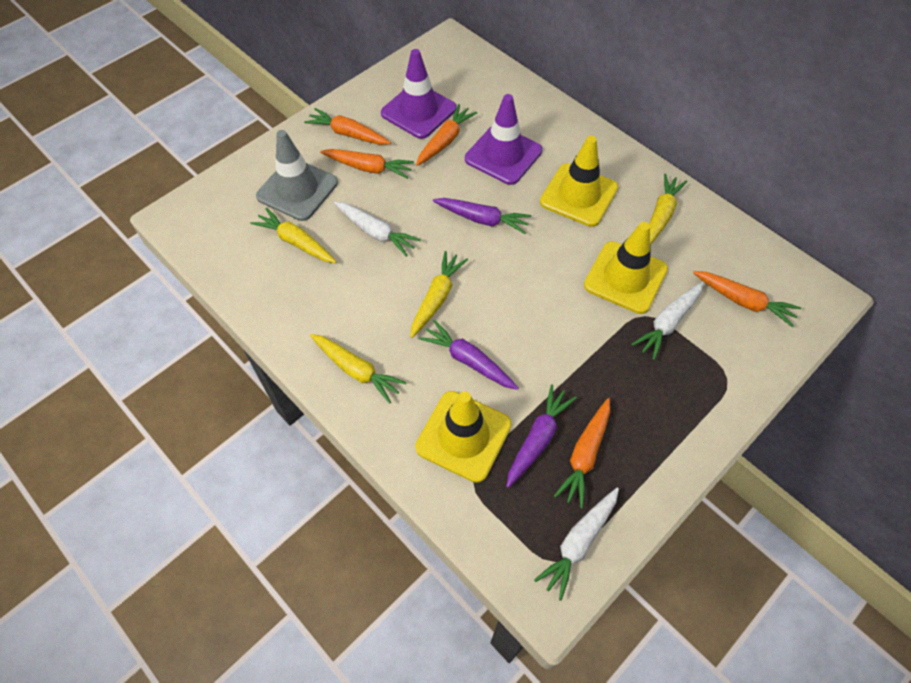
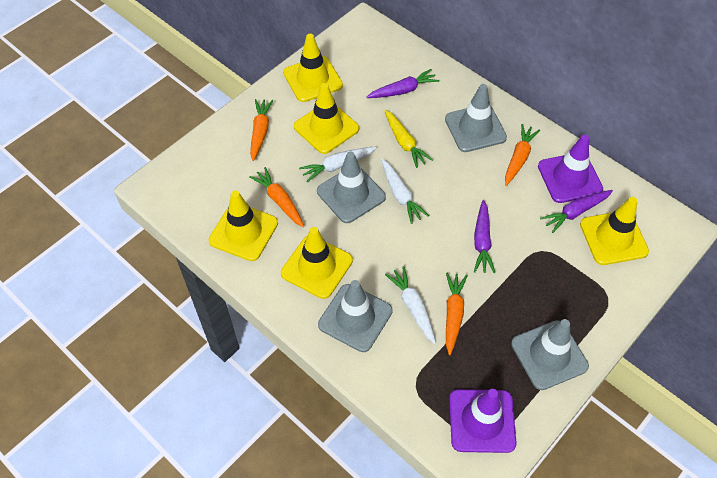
grey traffic cone: [256,130,338,221] = 1 -> [317,152,386,223] [318,280,393,352] [445,84,507,152] [511,319,589,390] = 4
orange carrot: [304,108,391,145] [320,149,414,179] [416,104,477,166] [554,398,610,509] [693,271,801,327] = 5 -> [249,167,304,227] [250,99,274,161] [446,273,468,355] [505,124,540,186] = 4
yellow carrot: [250,208,337,263] [310,334,407,404] [410,251,468,338] [649,174,687,245] = 4 -> [384,110,433,168] = 1
yellow traffic cone: [415,391,512,483] [540,136,618,227] [584,222,668,314] = 3 -> [209,191,278,261] [281,227,353,299] [283,34,343,102] [294,83,359,154] [580,197,649,265] = 5

